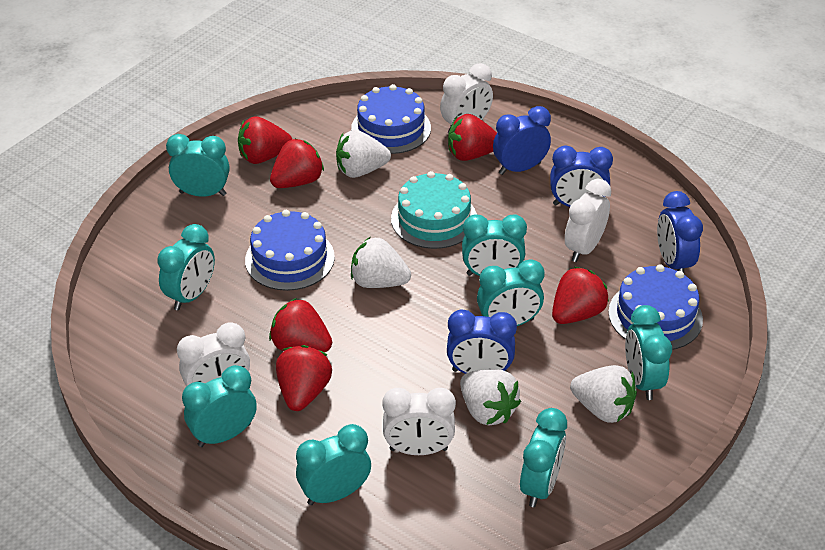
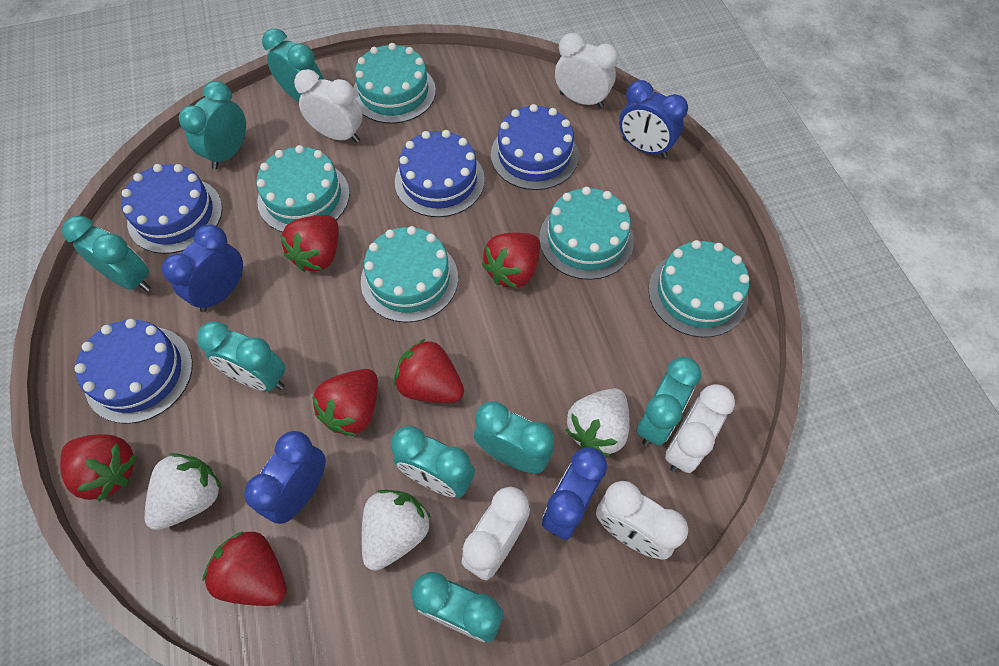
blue cake: [245,210,335,291] [351,84,431,154] [608,264,703,350] = 3 -> [75,319,193,424] [121,164,222,254] [395,130,485,217] [491,104,579,190] = 4
turquoise cake: [391,171,477,249] = 1 -> [256,145,350,232] [353,43,436,124] [361,226,458,322] [539,187,634,280] [648,240,749,338] = 5
white clock: [177,322,250,386] [382,388,456,455] [440,63,493,133] [565,179,611,262] = 4 -> [294,69,363,143] [461,487,530,580] [555,33,618,108] [596,481,688,560] [665,384,735,473] = 5
white strawberry: [336,130,391,178] [351,237,411,288] [460,369,521,426] [570,365,637,423] = 4 -> [145,453,222,530] [362,490,431,571] [565,388,630,457] = 3

